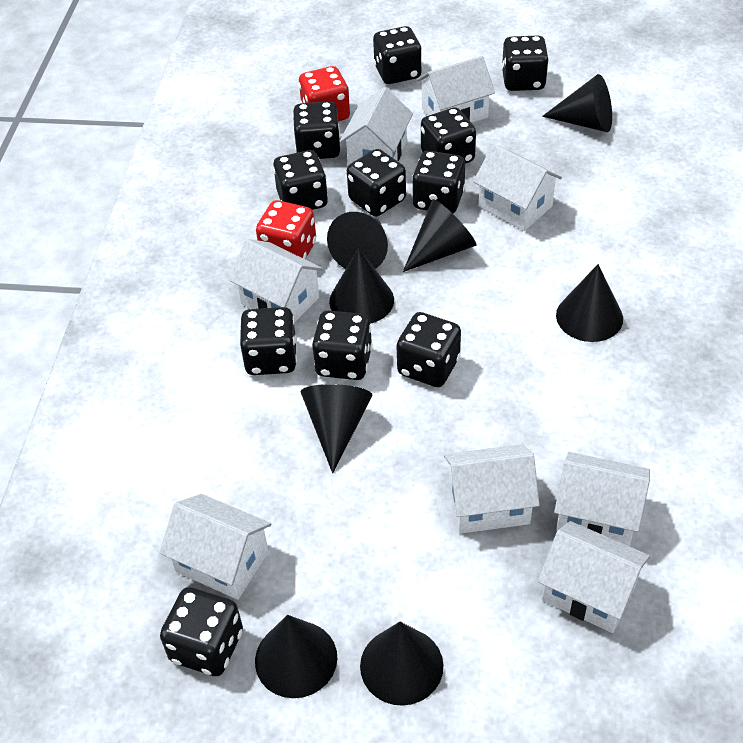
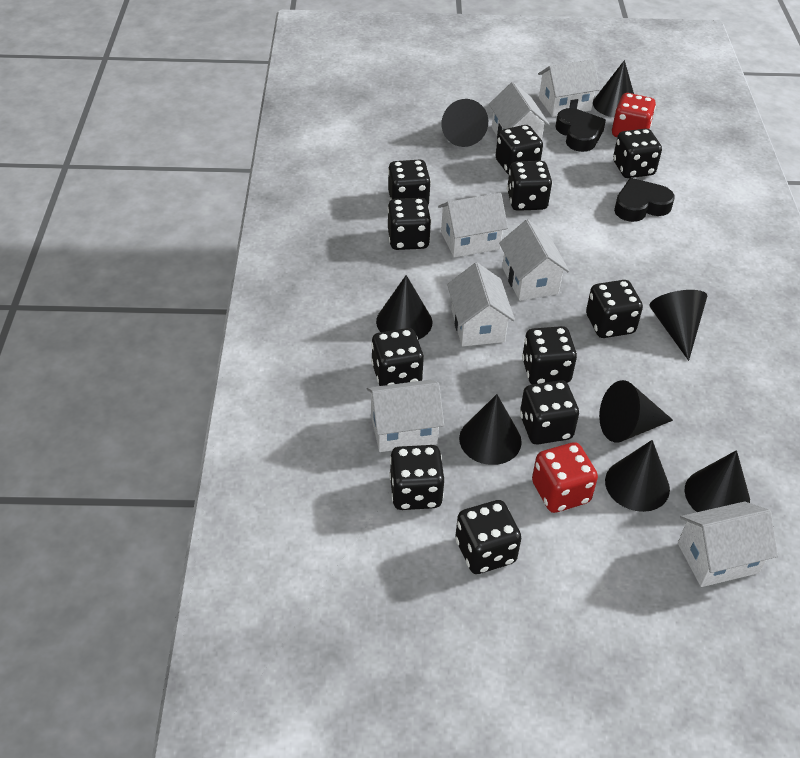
black heart: none = 0 -> [555,108,606,152] [614,178,675,222] = 2
white house: [160,494,271,600] [229,239,323,323] [339,87,413,166] [416,56,495,123] [444,444,540,534] [473,144,562,231] [538,521,650,633] [554,452,650,546] = 8 -> [367,380,444,452] [438,193,508,258] [447,262,515,346] [489,82,550,140] [499,219,570,301] [538,59,600,117] [678,501,778,587] = 7

